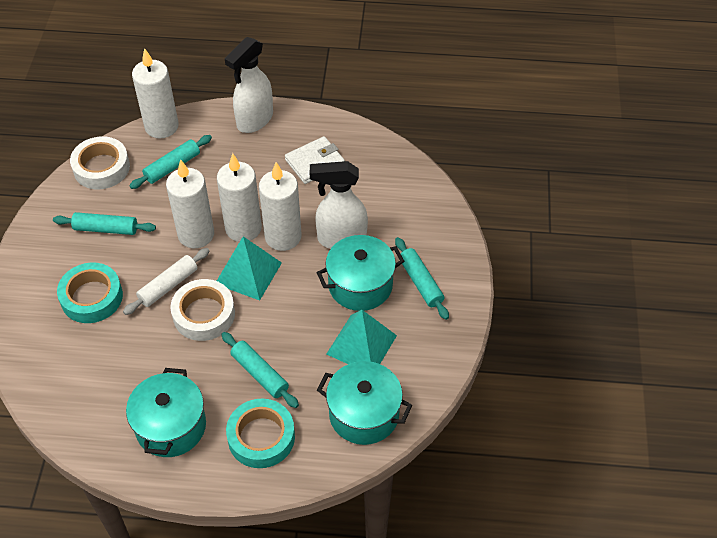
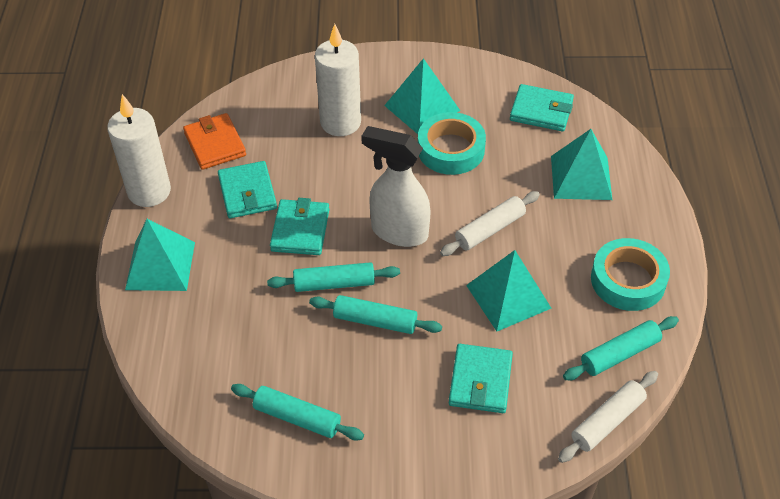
orange wallet: none = 0 -> [183,113,246,170] = 1
turquoise pot: [126,368,206,457] [316,235,404,311] [317,361,412,445] = 3 -> none = 0
turquoise pyramid: [217,236,282,301] [327,310,397,364] = 2 -> [125,219,195,291] [384,58,460,134] [466,250,551,331] [551,129,612,200] = 4
turquoise wallet: none = 0 -> [218,161,277,218] [270,198,329,255] [449,344,513,413] [510,84,574,131] = 4
white candle: [132,48,179,139] [166,159,214,248] [217,153,262,242] [259,162,301,251] = 4 -> [107,94,171,207] [315,24,361,136] = 2
white rolling pin: [123,248,210,315] = 1 -> [440,191,540,256] [558,371,658,463] = 2
white spray bottle: [225,37,273,133] [310,161,368,249] = 2 -> [361,126,431,247] = 1
white tape: [70,136,130,189] [170,279,235,341] = 2 -> none = 0
white wallet: [285,136,345,184] = 1 -> none = 0

